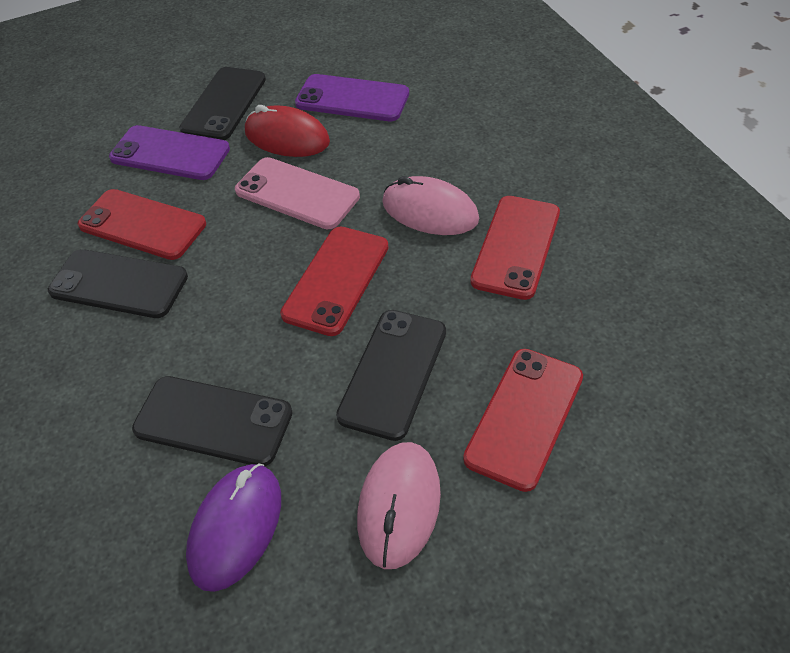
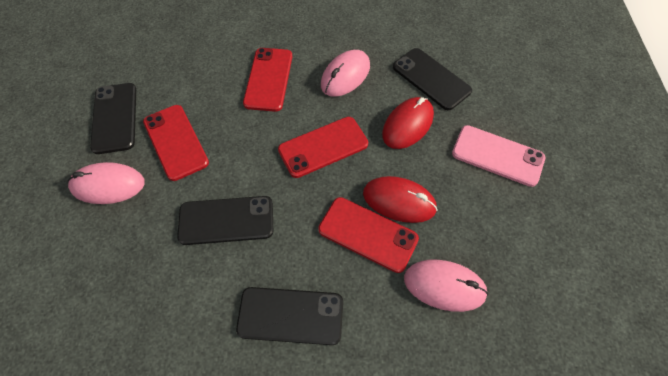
pink mouse: [357,442,441,569] [382,176,479,235] = 2 -> [68,162,145,204] [321,50,370,97] [404,260,488,312] = 3
purple mouse: [186,464,281,592] = 1 -> none = 0
purple phone: [109,125,230,180] [295,74,409,121] = 2 -> none = 0
red mouse: [245,105,330,157] = 1 -> [363,176,437,223] [382,97,434,149] = 2

